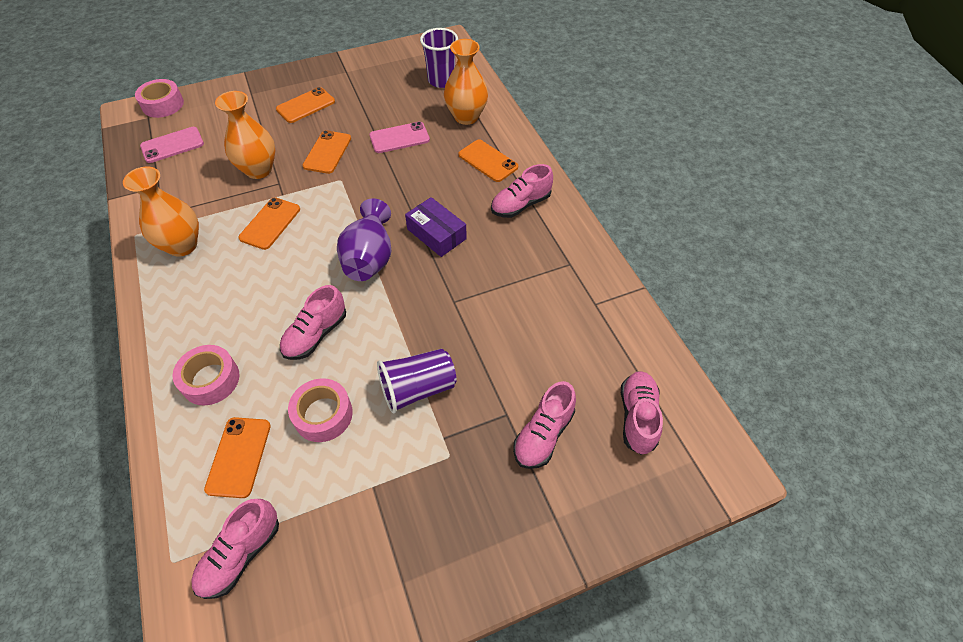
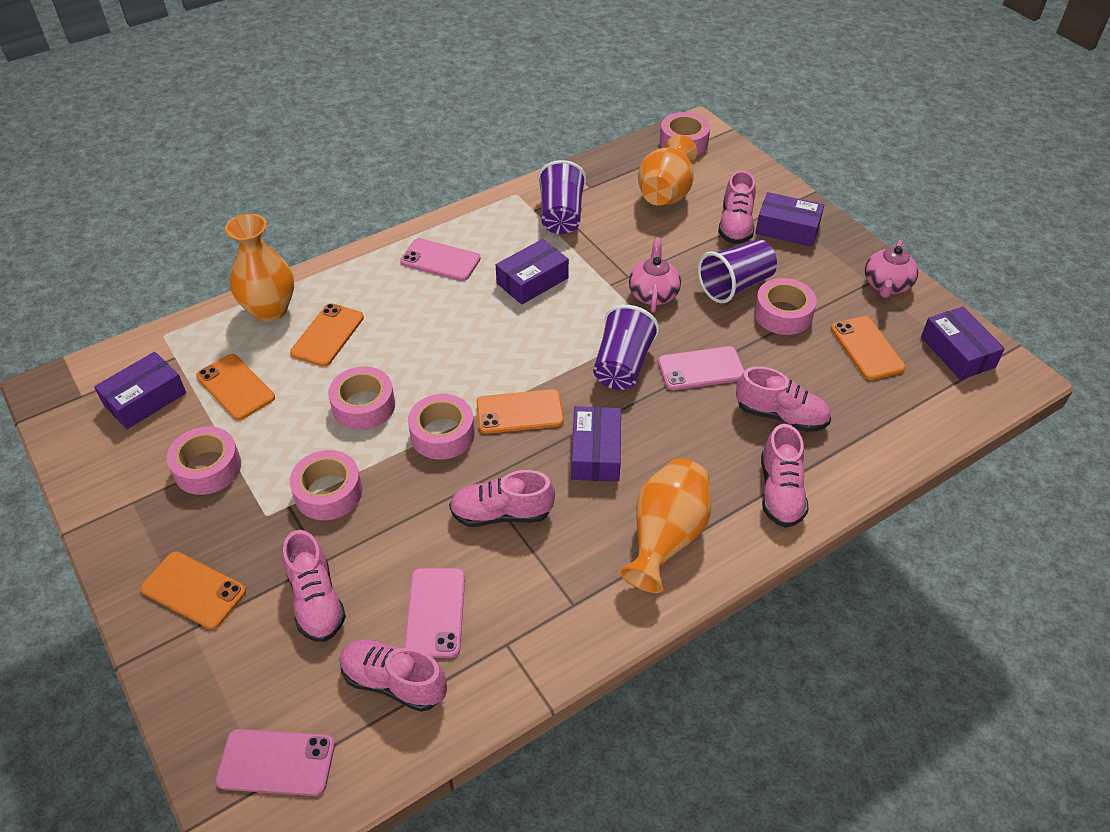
pink phone: [140,127,204,163] [369,122,430,153] = 2 -> [216,729,335,796] [400,238,481,281] [404,568,465,658] [658,346,745,390] = 4
pink shoe: [191,499,279,599] [280,285,346,360] [491,164,553,218] [513,381,576,469] [621,371,663,455] = 5 -> [283,530,346,642] [340,640,447,712] [449,470,555,527] [718,170,756,244] [736,366,831,432] [761,424,809,528] = 6
pink tape: [135,79,184,118] [173,345,240,406] [288,378,353,442] = 3 -> [167,426,241,495] [290,450,362,520] [328,367,395,430] [408,394,475,460] [660,112,710,155] [754,278,817,335] = 6
pink teapot: none = 0 -> [629,237,681,312] [865,240,918,298] = 2
purple box: [405,197,467,257] = 1 -> [94,352,186,429] [496,239,569,304] [571,406,621,482] [755,192,824,247] [921,307,1005,380] = 5
purple cup: [377,349,457,414] [420,28,458,88] = 2 -> [538,160,586,234] [593,305,659,390] [698,239,777,303] = 3
purple vase: [337,198,391,281] = 1 -> none = 0

